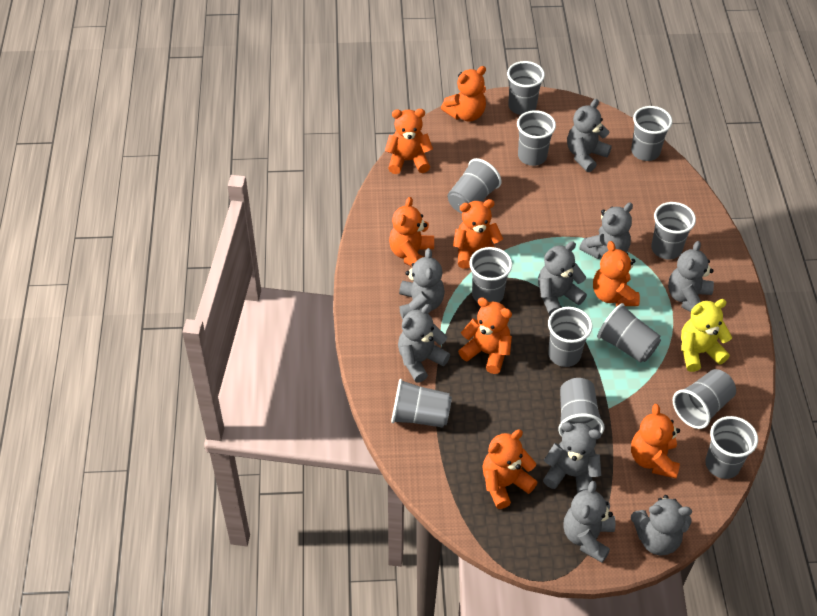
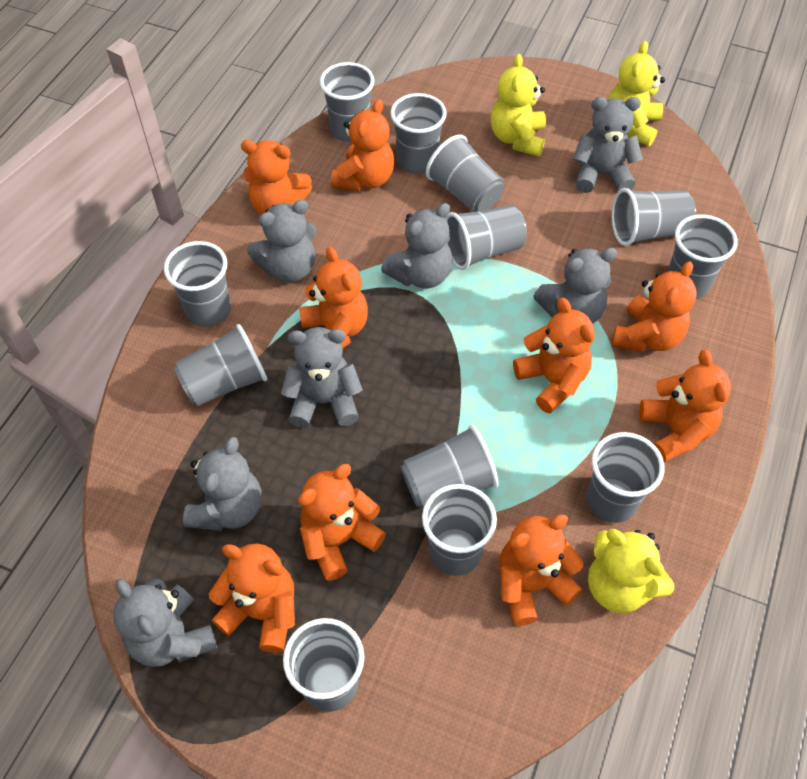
grey teddy bear: [398,304,450,383] [399,248,445,319] [538,241,587,316] [543,422,601,493] [563,481,615,563] [567,99,612,172] [579,203,633,259] [631,495,692,555] [668,241,714,312] = 9 -> [114,579,217,667] [183,437,262,531] [247,200,316,282] [281,327,363,428] [381,203,452,288] [533,248,617,324] [573,97,643,193] = 7
orange teddy bear: [385,109,433,174] [389,197,434,267] [441,66,486,122] [453,199,503,269] [458,297,512,374] [482,430,538,509] [593,241,640,307] [631,404,680,478] = 8 -> [209,543,295,653] [241,140,312,214] [298,464,386,581] [299,247,368,348] [331,99,394,192] [499,514,583,626] [513,298,594,414] [612,261,697,353] [639,350,731,462] = 9
yellow teddy bear: [681,299,732,372] = 1 -> [491,54,546,156] [588,529,674,613] [608,41,665,146] = 3

